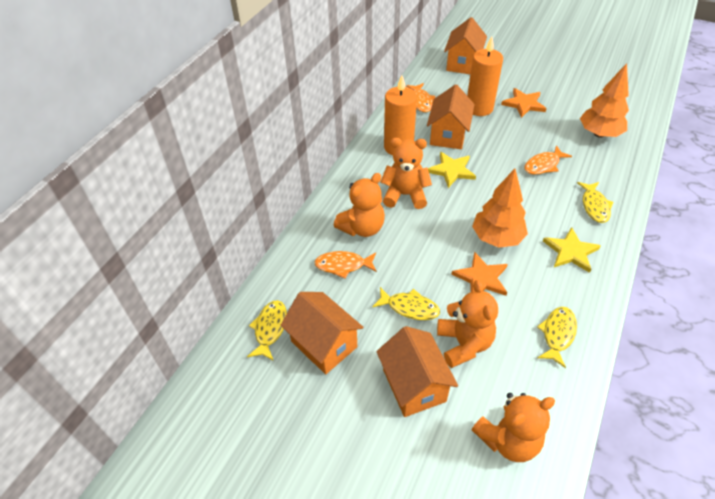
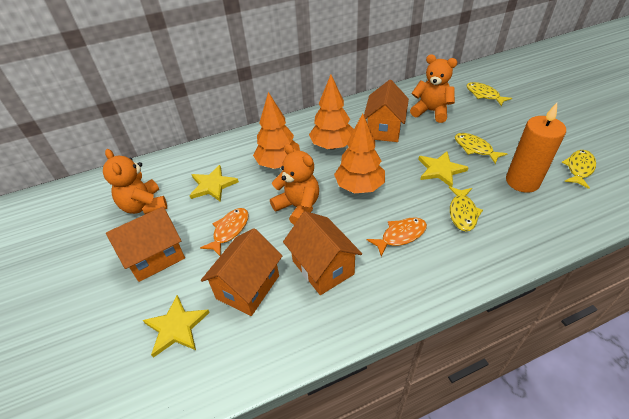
orange candle: [384,75,417,155] [467,37,503,116] = 2 -> [506,103,566,193] = 1
orange fish: [314,251,377,279] [406,83,435,112] [524,145,572,175] = 3 -> [200,208,249,256] [367,217,427,257] = 2
orange star: [452,252,508,296] [501,88,547,118] = 2 -> none = 0
orange teddy bear: [334,173,385,237] [381,138,432,209] [437,280,498,368] [472,393,555,462] = 4 -> [103,149,167,214] [270,144,319,225] [410,54,457,123] = 3
orange tree: [472,169,528,248] [580,63,629,138] = 2 -> [253,92,300,169] [309,75,354,150] [334,113,385,193] = 3
yellow star: [428,152,476,188] [543,227,601,273] = 2 -> [143,295,210,358] [189,165,239,202] [418,151,469,187] = 3

